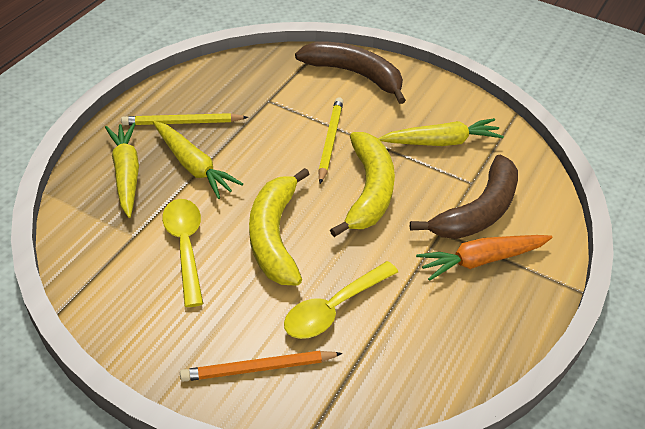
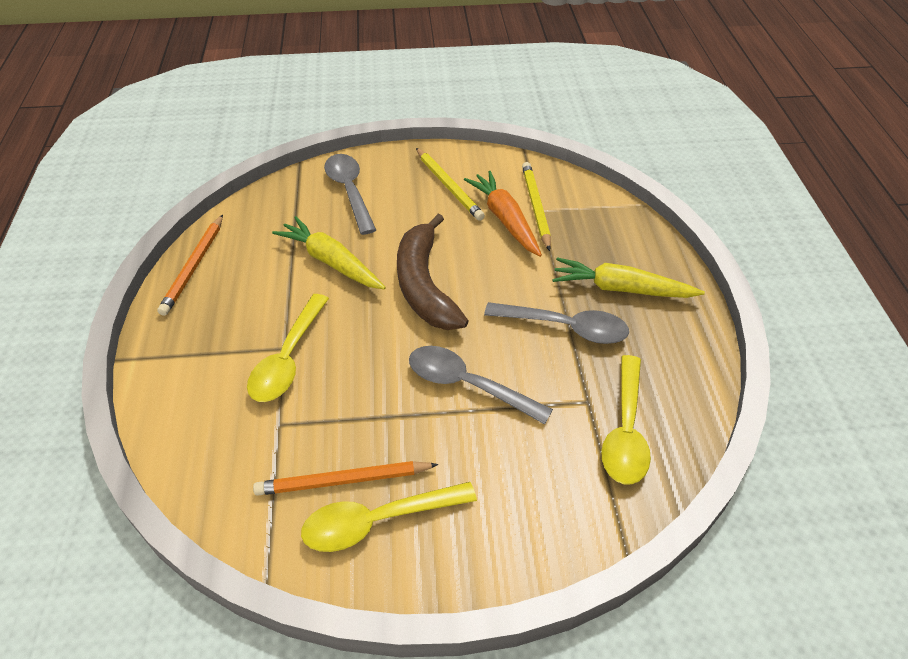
brown banana: [295,41,406,104] [410,155,518,239] = 2 -> [397,214,468,330] = 1
grey spoon: none = 0 -> [324,154,376,235] [409,346,553,425] [484,302,629,344] = 3
orange pencil: [180,351,343,382] = 1 -> [157,214,223,316] [253,461,439,496] = 2
yellow banana: [249,168,310,286] [330,132,395,237] = 2 -> none = 0
yellow carrot: [105,123,139,218] [153,121,243,199] [378,118,504,146] = 3 -> [272,216,386,289] [552,257,705,298] = 2
yellow spoon: [162,199,203,307] [284,261,398,339] = 2 -> [247,294,329,402] [301,482,477,552] [601,355,651,484] = 3

